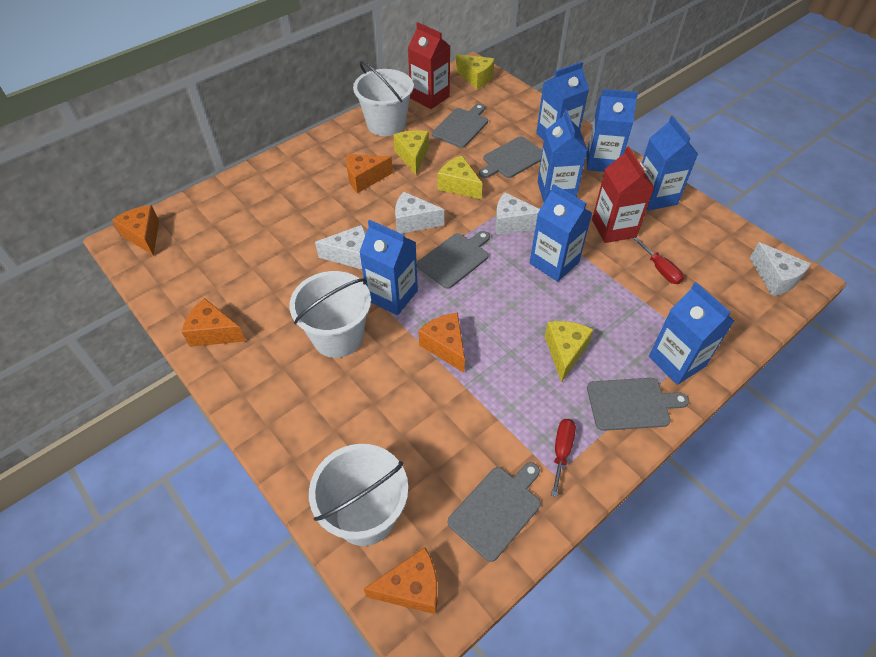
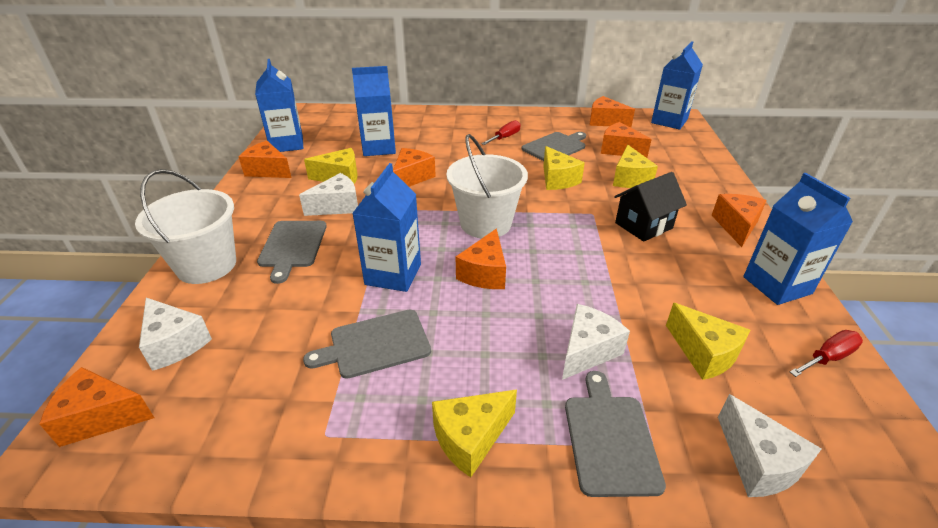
black house: none = 0 -> [614,172,687,242] = 1
blue carton: [359,220,418,315] [530,184,592,282] [536,62,589,140] [537,110,587,202] [587,89,638,172] [642,116,698,211] [649,282,734,385] = 7 -> [255,59,303,152] [352,66,396,156] [352,163,421,292] [651,41,703,130] [743,173,853,305] = 5
grey cutting board: [417,231,490,289] [432,104,488,148] [448,462,541,562] [479,136,542,178] [587,378,689,431] = 5 -> [257,221,327,284] [303,310,431,379] [522,132,586,161] [565,371,666,497] = 4
orange cheese: [112,205,159,256] [182,298,246,347] [346,154,393,193] [364,547,437,615] [418,313,465,373] = 5 -> [39,367,154,447] [238,141,292,178] [393,148,436,187] [456,228,506,289] [590,96,635,127] [601,122,652,158] [711,194,767,247] = 7
red carton: [408,22,450,109] [592,146,655,243] = 2 -> none = 0
white bucket: [289,271,371,358] [309,444,408,546] [353,61,414,136] = 3 -> [135,169,236,284] [446,134,528,239] = 2
yellow cheese: [393,130,429,175] [438,156,483,199] [456,54,495,89] [544,321,594,383] = 4 -> [304,148,358,184] [432,390,517,477] [543,146,585,190] [613,145,658,188] [666,303,750,380] = 5

